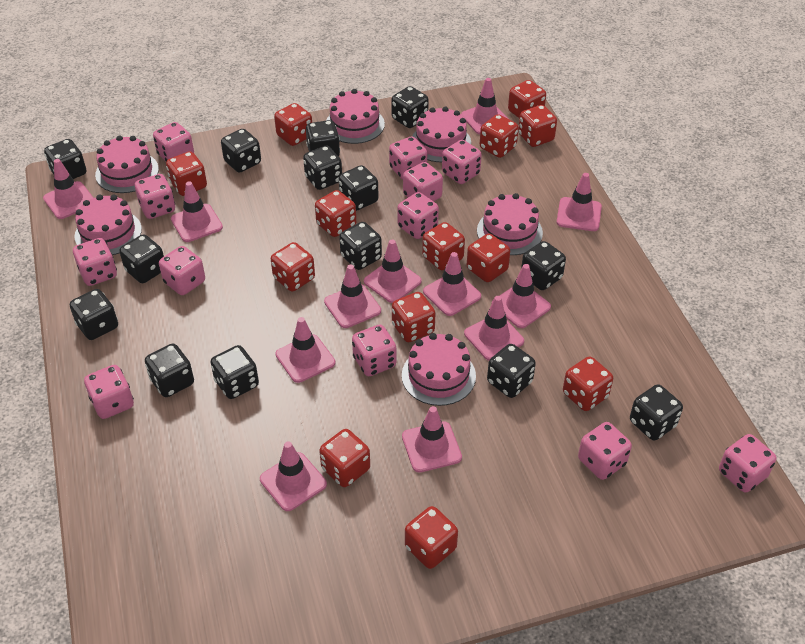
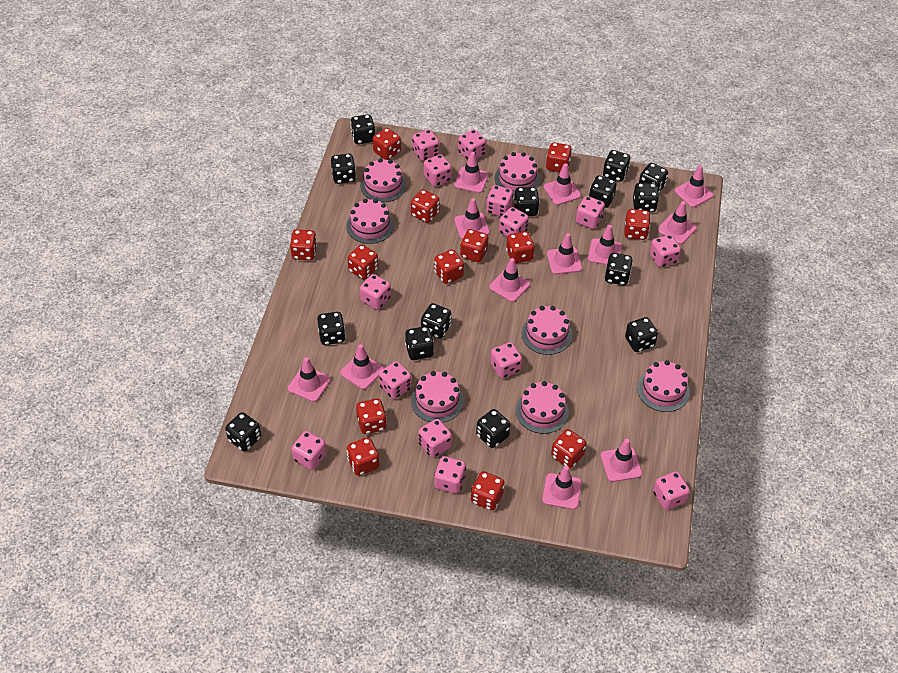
pink cake: [75,194,142,255] [95,135,159,193] [326,89,385,144] [402,333,476,406] [412,106,471,162] [477,193,543,255] = 6 -> [346,199,394,244] [360,158,406,202] [411,371,464,423] [495,152,540,195] [516,381,569,434] [522,306,572,355] [637,360,690,412] = 7
pink dice: [73,238,117,286] [84,365,134,419] [135,174,175,219] [153,122,194,161] [159,246,205,295] [352,325,397,376] [389,136,427,180] [397,192,439,239] [403,162,443,202] [442,140,482,184] [578,422,632,480] [719,434,777,492] = 12 -> [292,431,327,470] [360,274,391,310] [379,361,412,399] [412,130,439,161] [418,419,452,458] [424,154,452,187] [434,456,466,494] [458,129,486,160] [486,185,513,217] [490,342,522,378] [499,207,529,237] [576,196,605,229] [650,234,681,267] [653,471,690,510] = 14

